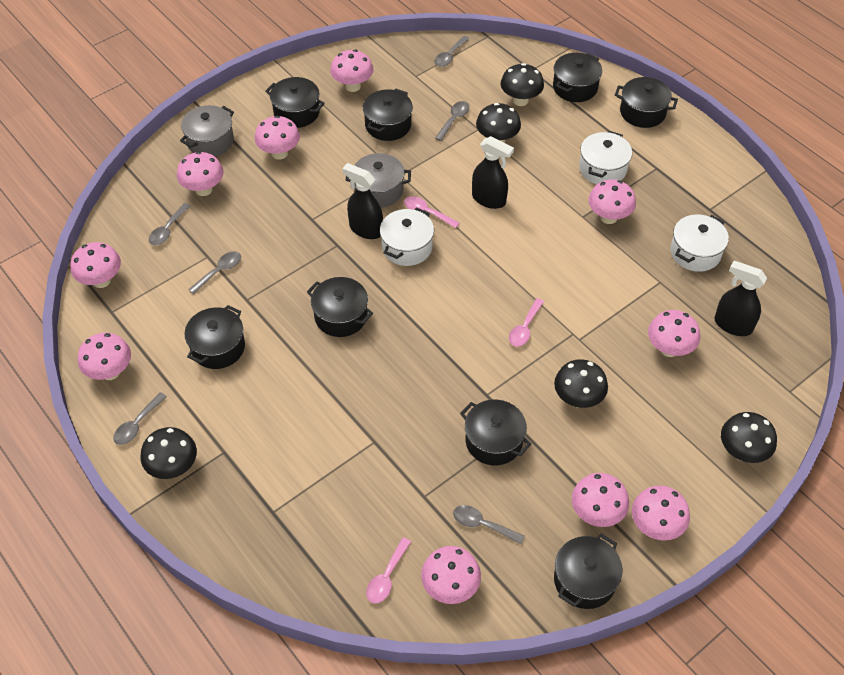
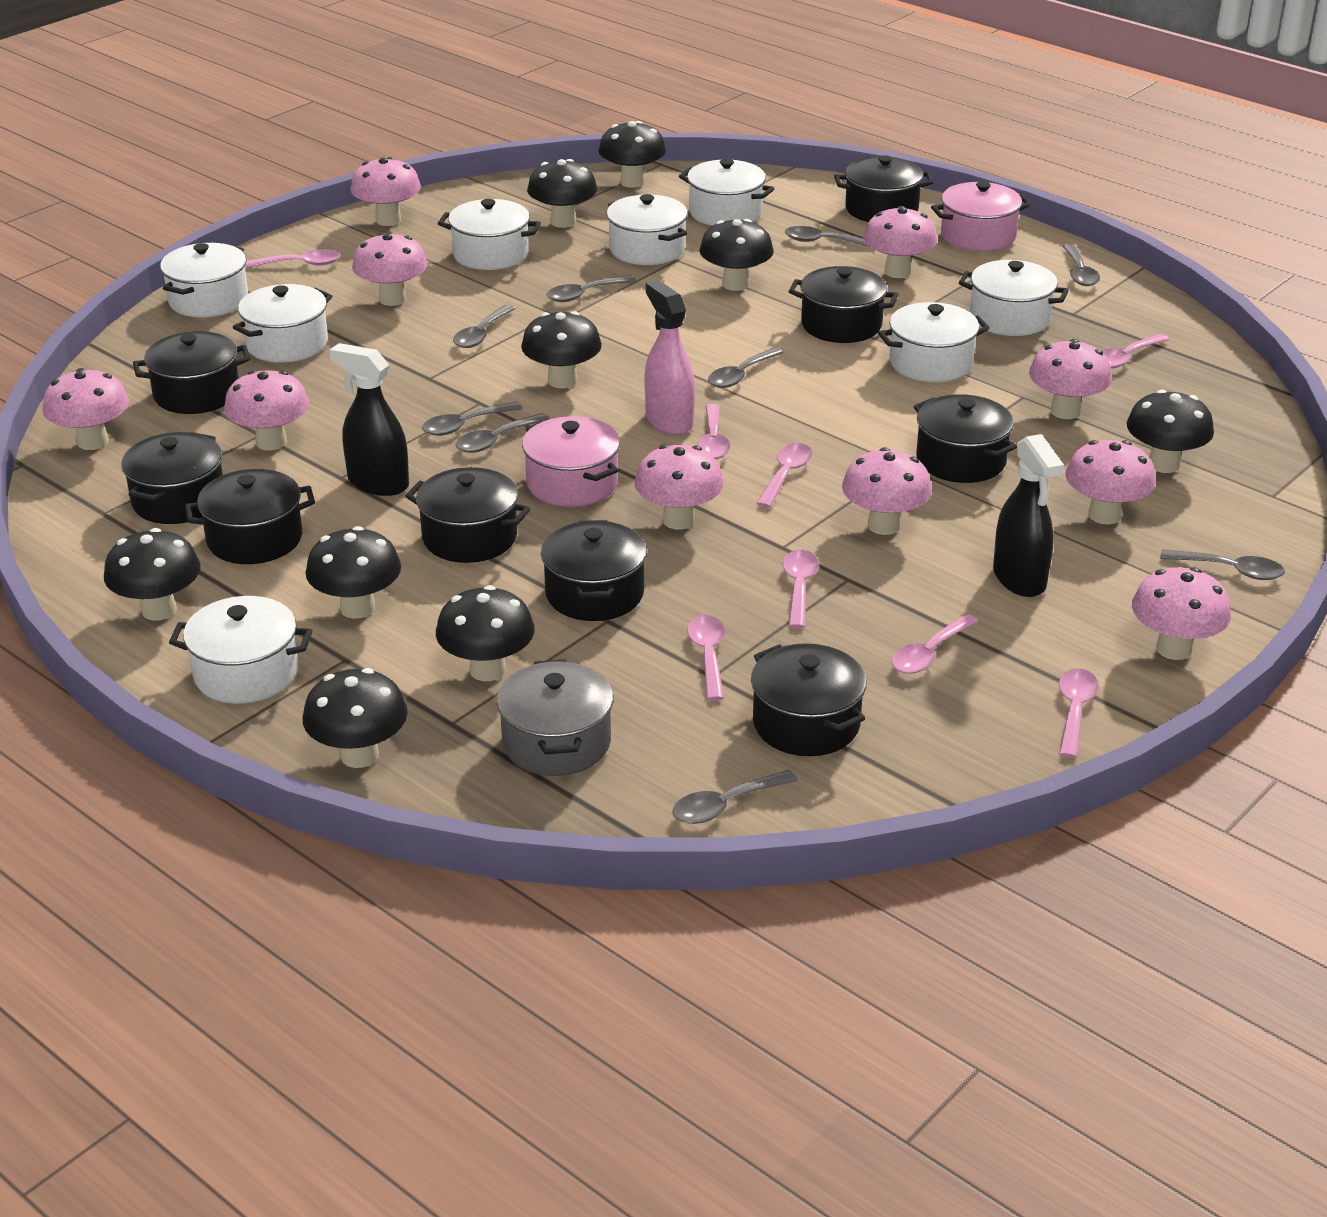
black mushroom: [140,427,197,479] [476,103,521,143] [501,63,544,106] [554,359,608,408] [721,412,777,463] = 5 -> [104,528,201,620] [303,668,408,768] [306,526,401,619] [436,585,535,681] [521,311,602,389] [527,159,597,228] [599,121,666,188] [699,219,774,291] [1127,390,1214,473] = 9
black pot: [185,305,245,369] [265,77,325,128] [307,277,373,337] [363,88,413,141] [460,400,531,465] [553,53,602,102] [554,533,622,609] [615,77,678,128] = 8 -> [121,432,223,524] [133,331,250,414] [185,469,315,564] [405,467,530,563] [541,520,647,621] [751,643,867,756] [789,266,899,343] [834,155,934,222] [914,394,1017,483] = 9
black spray bottle: [342,163,383,239] [472,136,514,209] [714,261,767,336] = 3 -> [330,343,409,496] [993,434,1064,597] = 2
grey pot: [180,105,234,157] [346,153,411,207] = 2 -> [497,659,613,776] = 1
grey spoon: [113,392,167,445] [149,203,190,245] [188,251,241,294] [435,36,469,67] [435,101,469,141] [453,505,525,544] = 6 -> [422,402,523,436] [453,305,515,348] [456,413,550,453] [547,275,636,302] [672,770,798,824] [708,347,783,388] [785,226,870,247] [1063,244,1100,286] [1160,549,1285,580] = 9
pink pot: none = 0 -> [522,416,620,507] [931,181,1031,251] = 2
pink spoon: [366,537,411,603] [404,196,460,228] [509,298,544,347] = 3 -> [245,249,341,268] [687,615,725,701] [697,404,730,459] [756,443,812,508] [783,550,819,629] [892,614,979,674] [1059,668,1099,758] [1102,334,1170,369] = 8
pink spray bottle: none = 0 -> [644,280,695,435] = 1
white pot: [380,207,434,266] [579,131,632,184] [670,214,729,272] = 3 -> [160,243,248,317] [169,596,312,704] [233,284,332,363] [438,199,541,270] [607,194,688,265] [679,159,775,226] [878,302,990,382] [959,260,1069,336] = 8

